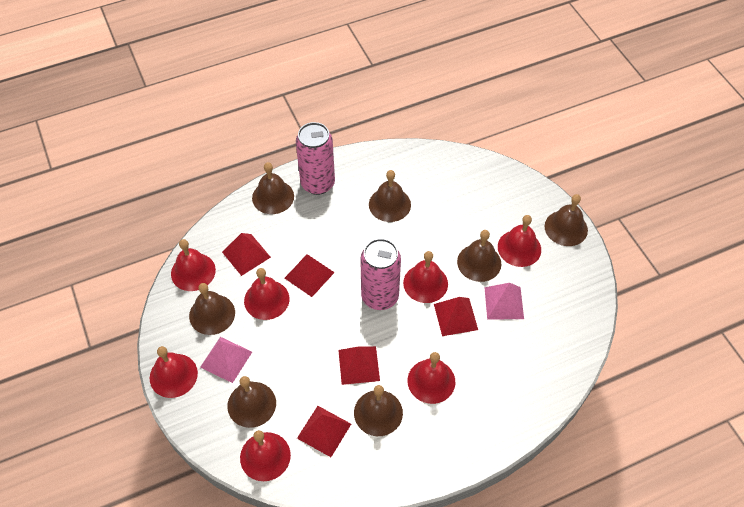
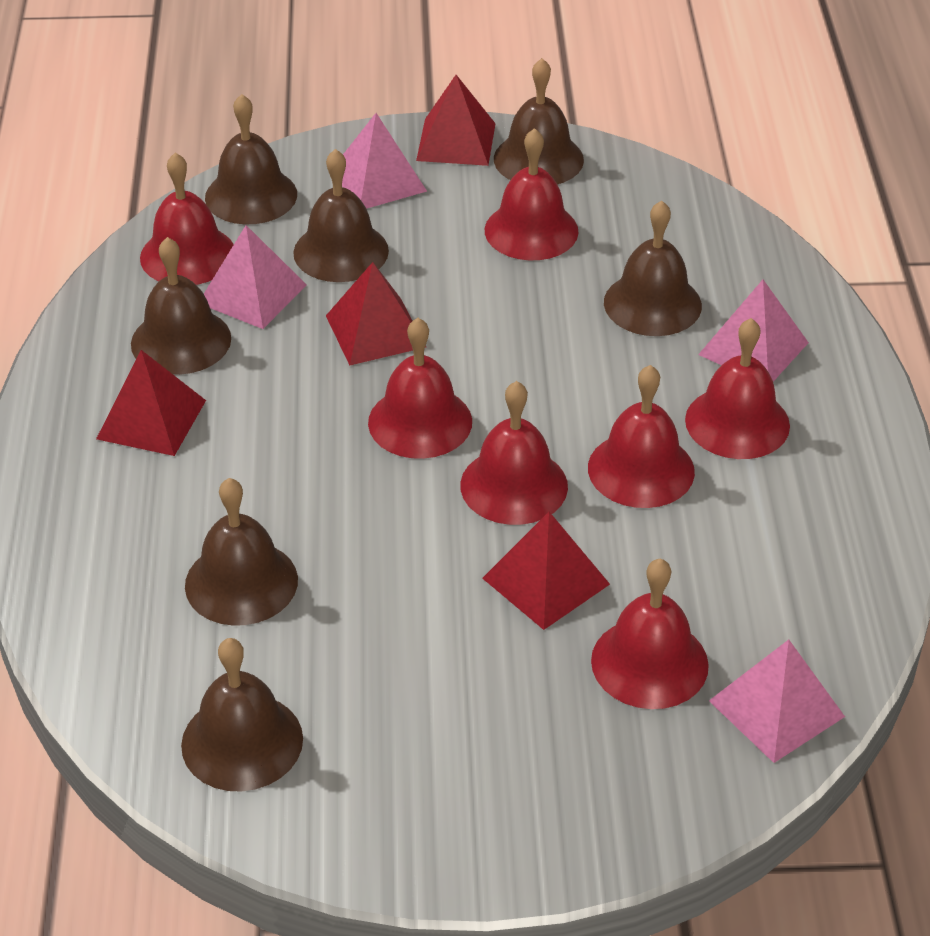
pink can: [296,122,335,195] [360,238,401,310] = 2 -> none = 0
pink pyramid: [200,337,252,383] [484,283,524,319] = 2 -> [204,225,307,329] [342,113,427,209] [698,280,809,382] [709,640,845,763] = 4
red pyramid: [222,233,271,276] [285,254,335,297] [297,406,351,457] [338,346,380,385] [434,297,478,336] = 5 -> [96,350,206,456] [326,262,426,365] [416,75,496,166] [482,512,610,630] = 4

